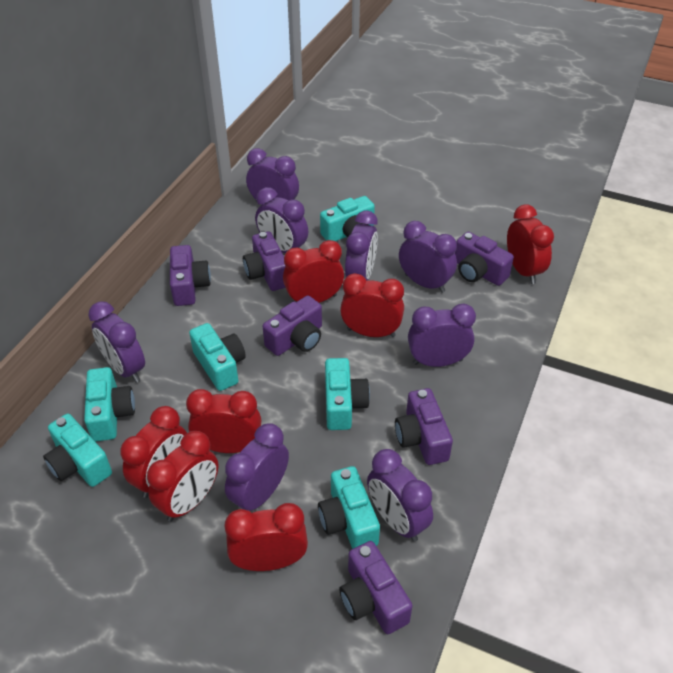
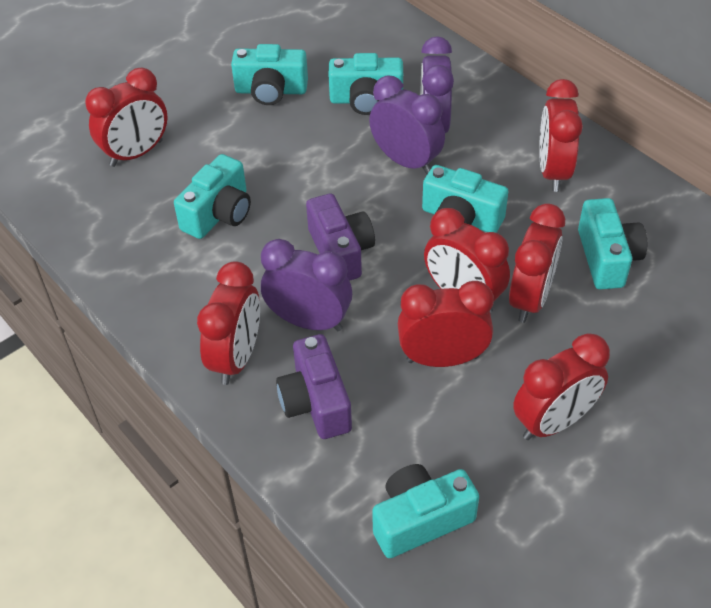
purple camera: [170,245,211,306] [243,231,286,291] [263,295,322,356] [339,541,413,634] [395,388,453,465] [455,232,514,286] = 6 -> [276,334,352,439] [306,194,375,281] = 2
purple clock: [88,301,145,383] [225,423,289,511] [246,148,299,202] [255,187,308,253] [345,211,378,281] [367,449,433,542] [399,221,457,293] [408,304,476,367] = 8 -> [261,239,352,331] [369,76,445,174] [421,36,454,133] = 3

